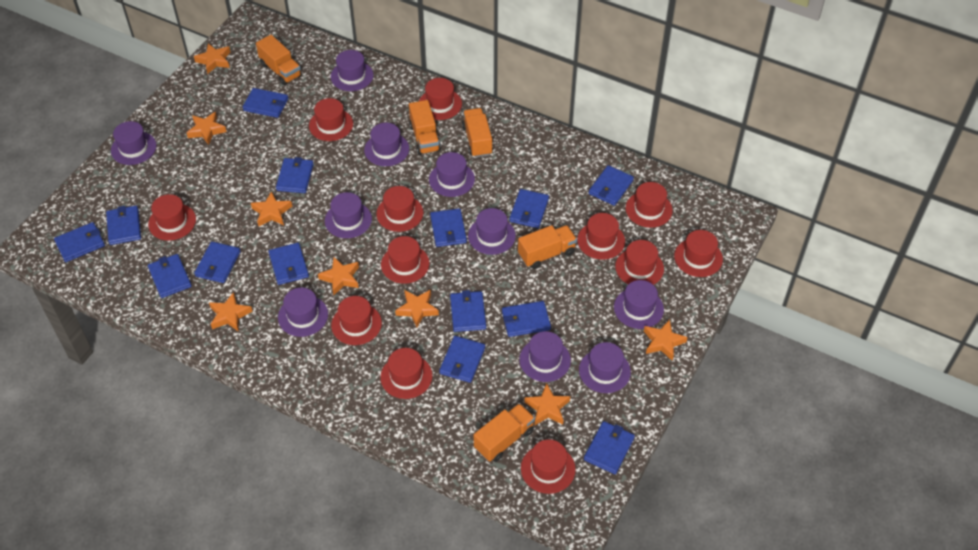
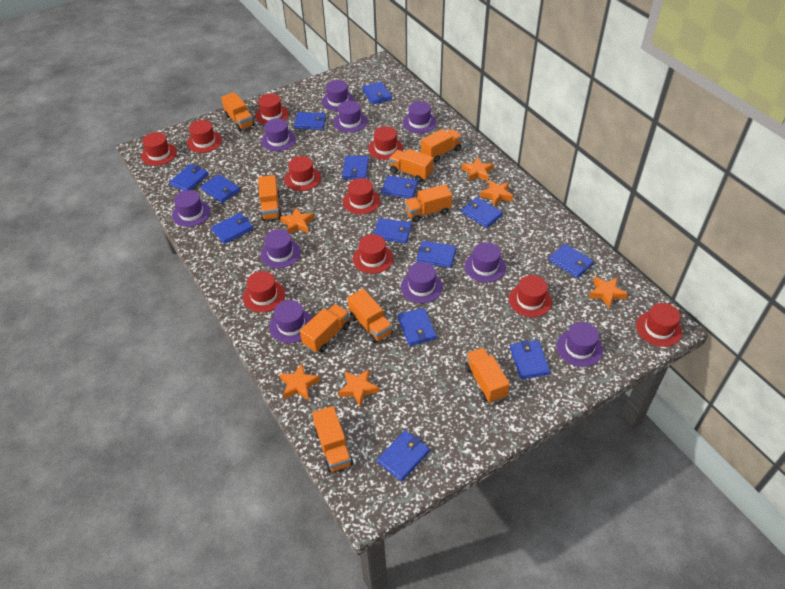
orange star: [187,112,227,145] [194,43,231,74] [209,292,253,332] [251,191,292,227] [318,257,359,295] [395,290,439,328] [525,383,570,425] [644,319,688,361] = 8 -> [279,363,320,400] [280,207,314,234] [338,369,380,407] [462,157,494,181] [480,180,513,206] [589,277,628,308] = 6
orange truck: [256,35,302,85] [409,100,441,155] [462,108,493,157] [474,403,535,462] [518,225,577,269] = 5 -> [221,92,255,131] [258,175,282,221] [300,304,350,353] [312,406,353,472] [347,289,393,343] [389,149,434,182] [404,184,452,222] [421,129,462,163] [465,348,510,403] = 9
red hat: [148,194,196,240] [309,98,353,141] [331,296,382,345] [376,186,423,232] [380,348,432,399] [381,236,429,284] [419,78,462,120] [521,439,576,494] [577,213,625,260] [615,240,664,285] [626,182,673,228] [674,230,723,277] = 12 -> [141,132,177,166] [187,120,222,153] [243,271,285,312] [255,94,289,125] [284,156,321,191] [343,178,380,215] [353,234,393,274] [368,126,403,160] [509,275,552,317] [636,303,682,347] = 10

